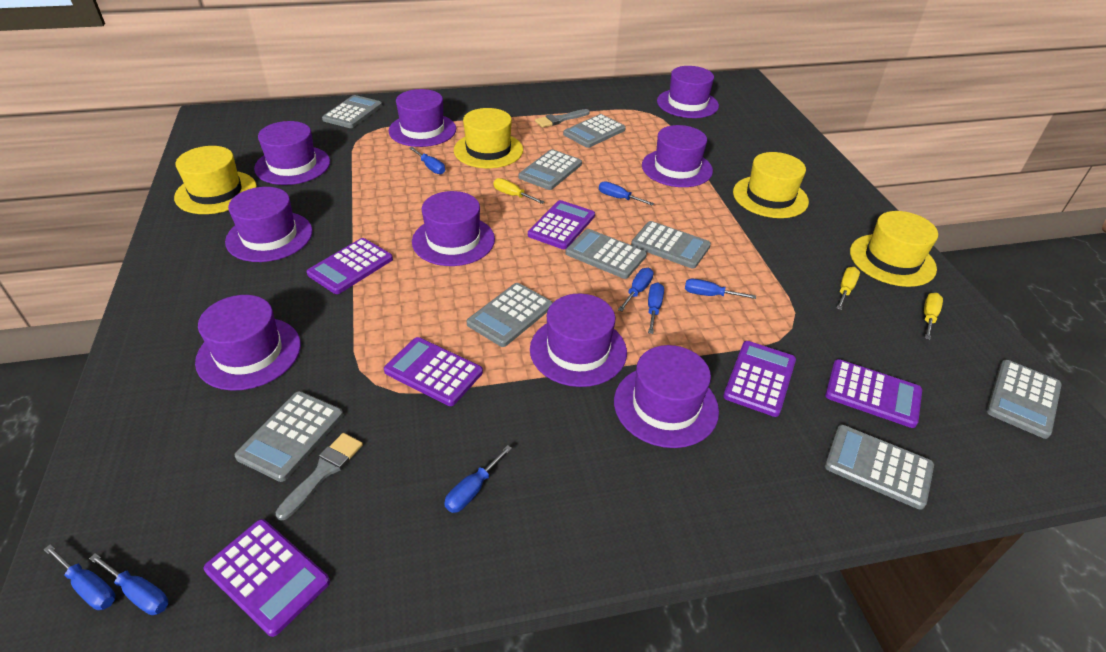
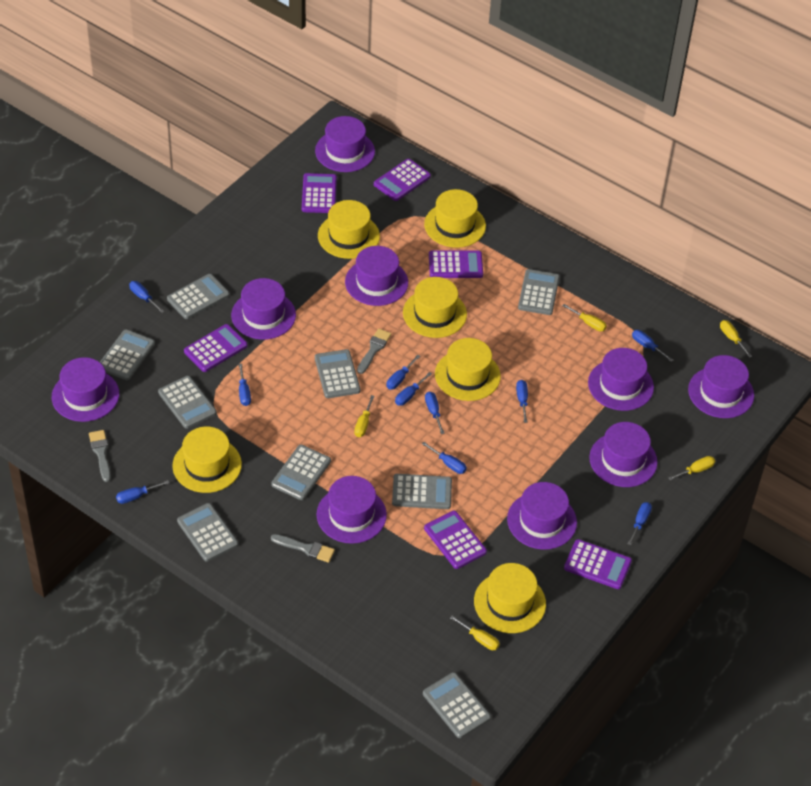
blue screwdriver: [44,544,116,610] [89,553,168,615] [409,147,445,174] [444,445,512,513] [599,181,654,206] [618,268,654,312] [648,282,664,334] [685,279,756,299] = 8 -> [116,480,169,504] [129,281,164,313] [239,363,251,406] [386,355,420,390] [395,372,432,406] [422,442,467,474] [425,392,445,434] [516,380,528,423] [628,502,652,545] [632,330,673,362] = 10
grey brush: [275,433,363,521] [535,109,590,128] = 2 -> [89,430,111,482] [271,534,335,563] [357,328,391,374] = 3
yellow hat: [174,146,257,214] [454,108,523,168] [733,152,809,218] [850,211,938,287] = 4 -> [172,427,242,493] [318,200,380,259] [403,277,467,338] [424,189,486,248] [435,338,501,401] [474,563,546,633] = 6
yellow screwdriver: [493,178,544,204] [836,267,860,310] [924,293,943,340] = 3 -> [354,395,374,437] [450,616,500,650] [562,304,607,331] [668,456,715,480] [720,320,752,358] = 5

